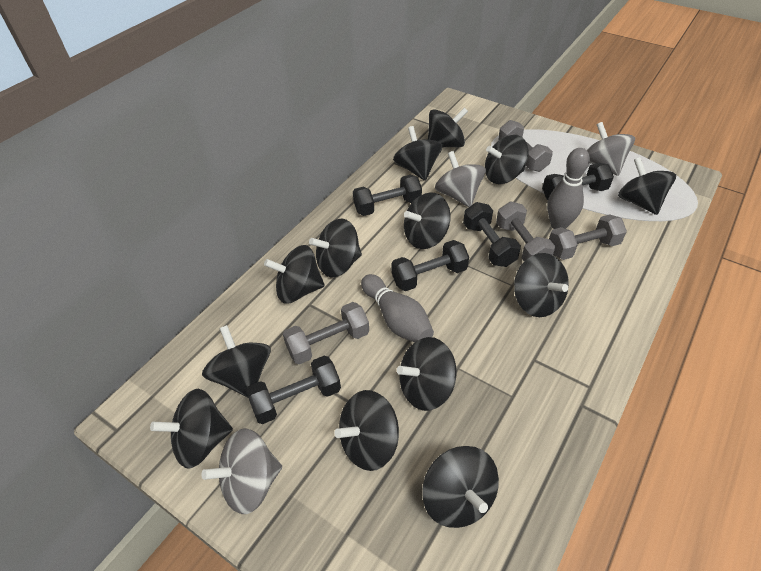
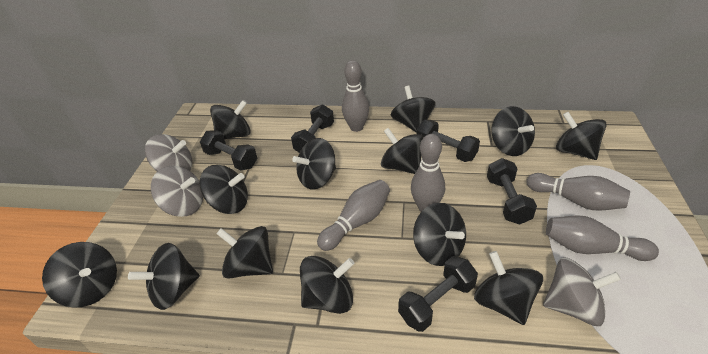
grey bowling pin: [361,274,434,342] [547,148,590,229] = 2 -> [317,180,390,251] [342,60,369,132] [411,134,445,211] [527,173,630,211] [546,215,659,261] = 5
grey dumbbell: [283,302,369,364] [496,202,555,261] [498,120,553,172] [549,214,627,260] = 4 -> none = 0

